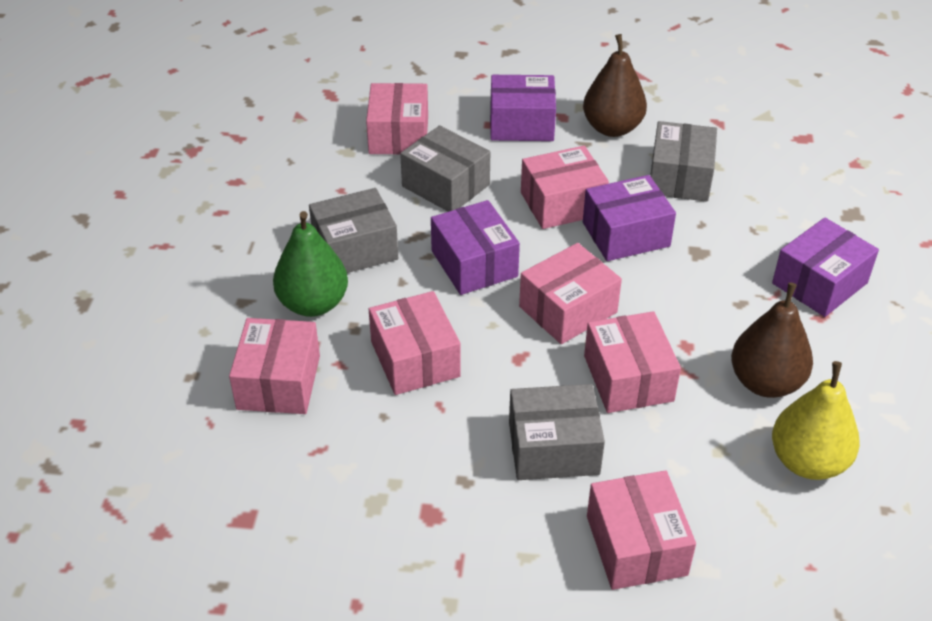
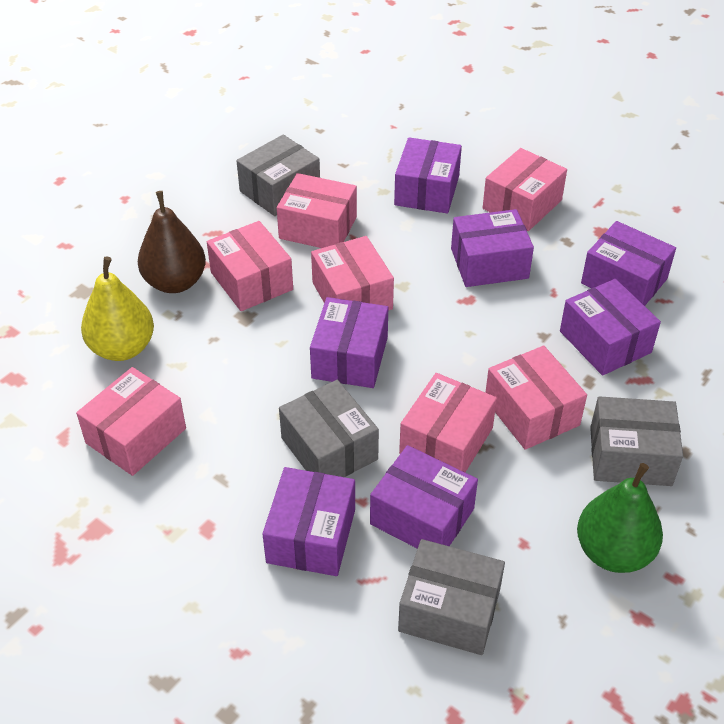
brown pear: [583,34,647,137] [731,283,813,398] = 2 -> [138,191,206,293] = 1
purple box: [431,200,520,295] [490,75,556,141] [583,175,676,261] [772,218,879,317] = 4 -> [262,467,355,576] [310,297,388,388] [370,445,478,549] [394,137,462,213] [451,209,534,287] [560,279,661,376] [581,221,676,306] = 7

